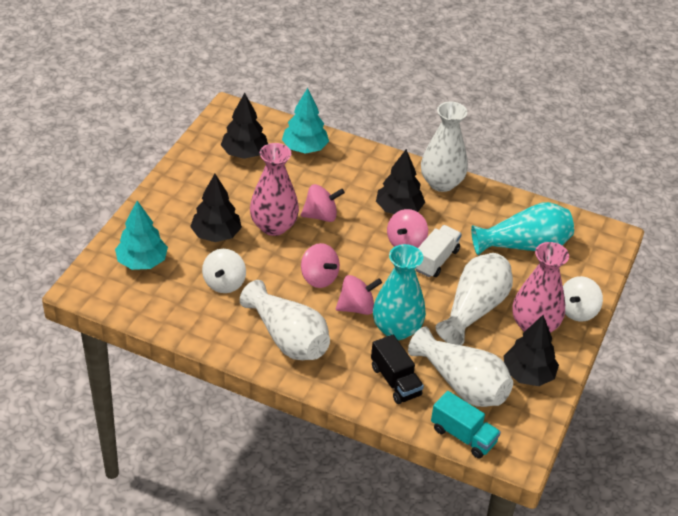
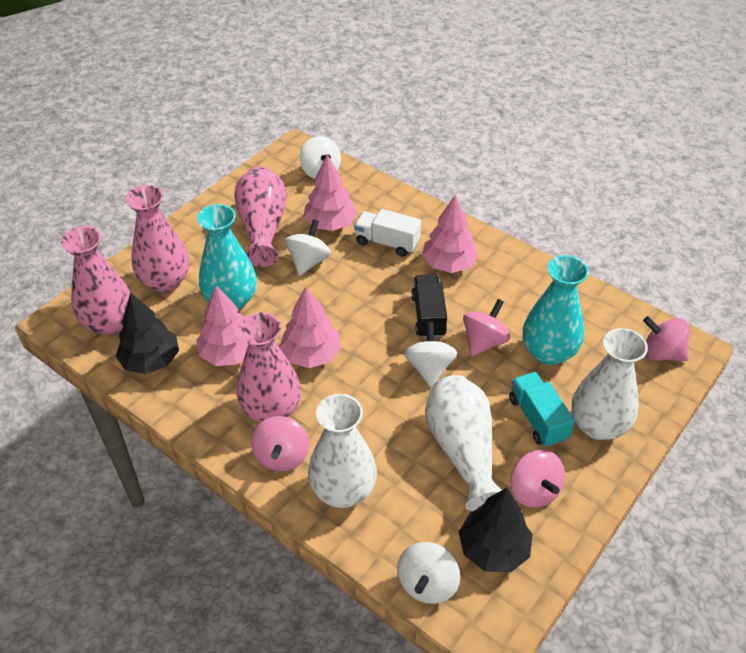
black tree: [190,174,242,242] [221,93,268,159] [376,149,425,214] [503,315,559,386] = 4 -> [116,292,179,374] [459,488,532,572] = 2
pink tree: none = 0 -> [196,285,248,366] [279,287,342,368] [303,155,357,231] [422,195,479,273] = 4
pink vase: [250,143,299,236] [513,242,569,333] = 2 -> [61,226,130,335] [125,185,189,292] [234,167,287,267] [236,312,301,422] = 4
turquoise tree: [115,201,168,270] [282,88,329,154] = 2 -> none = 0
white spinning top: [202,249,246,293] [563,276,603,322] = 2 -> [285,219,331,276] [300,136,341,179] [397,542,460,604] [404,322,457,387] = 4
white vase: [240,280,330,360] [408,327,513,407] [421,102,468,192] [436,253,513,345] = 4 -> [308,394,377,508] [425,375,502,511] [571,328,648,440] = 3

